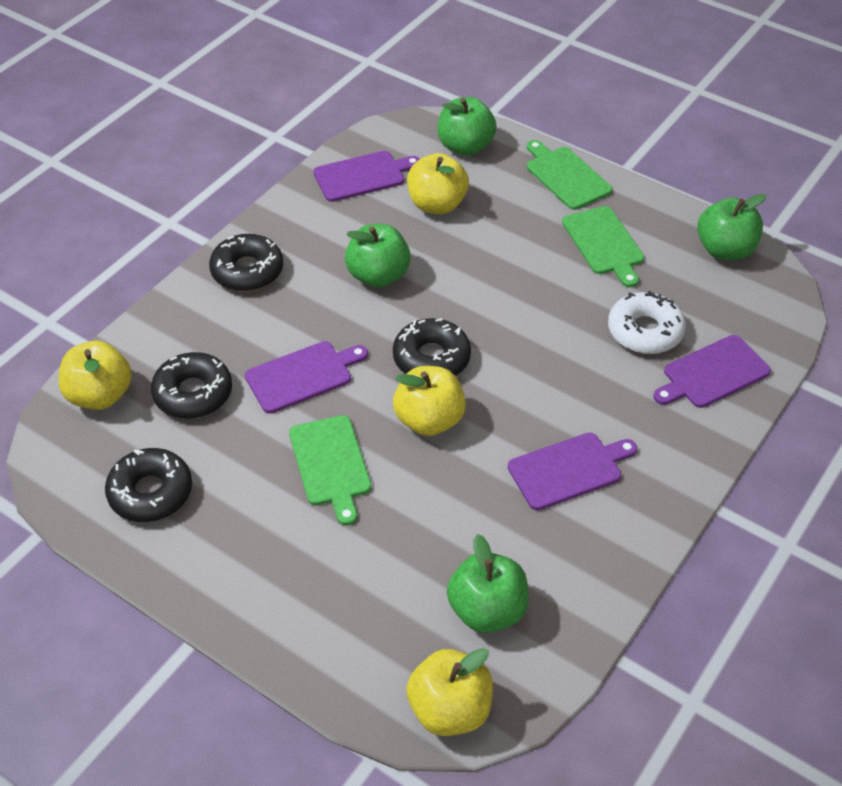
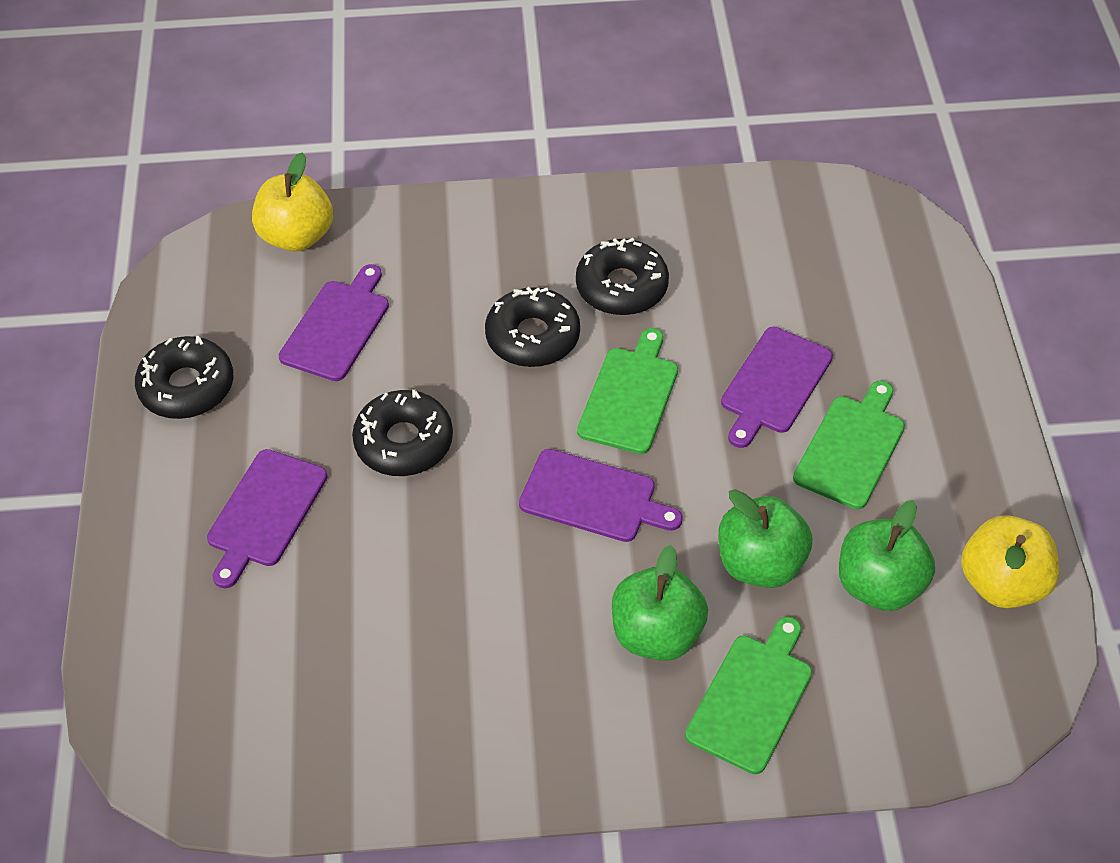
green apple: [345,224,411,287] [438,97,497,156] [447,534,528,633] [697,194,767,260] = 4 -> [612,545,708,661] [718,489,812,588] [839,500,935,611] = 3
white donut: [608,291,686,354] = 1 -> none = 0
yellow apple: [58,341,132,410] [393,366,466,436] [407,153,469,214] [407,648,493,736] = 4 -> [252,152,333,252] [961,515,1059,608] = 2

